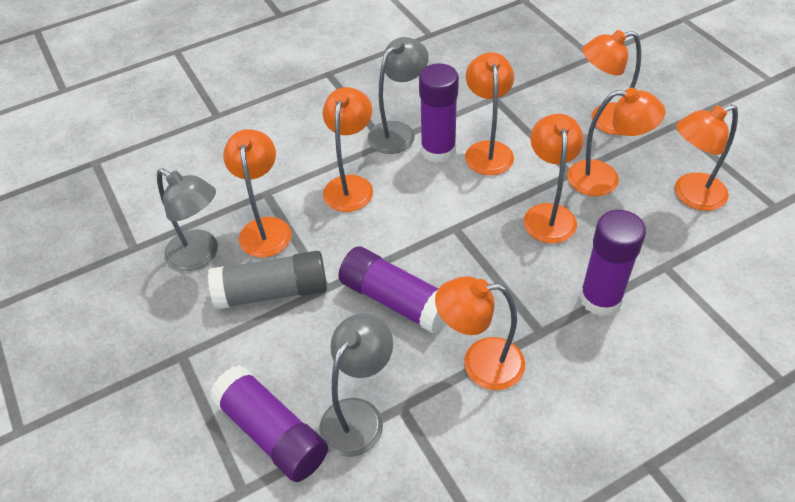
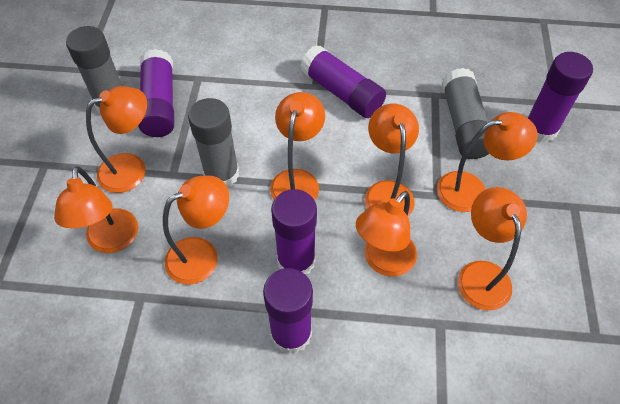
grey glue stick: [208,251,327,310] = 1 -> [66,26,122,114] [188,98,239,187] [442,68,489,159] = 3
grey lamp: [157,168,218,271] [319,313,393,457] [367,37,429,154] = 3 -> none = 0
purple glue stick: [210,365,328,482] [338,246,445,333] [419,63,459,163] [580,210,646,316] = 4 -> [138,49,174,137] [263,268,313,354] [271,189,317,275] [300,45,386,118] [527,52,593,143] = 5

